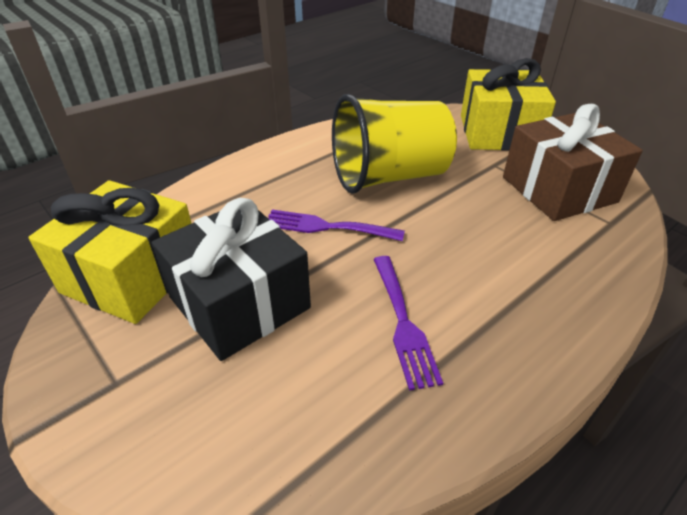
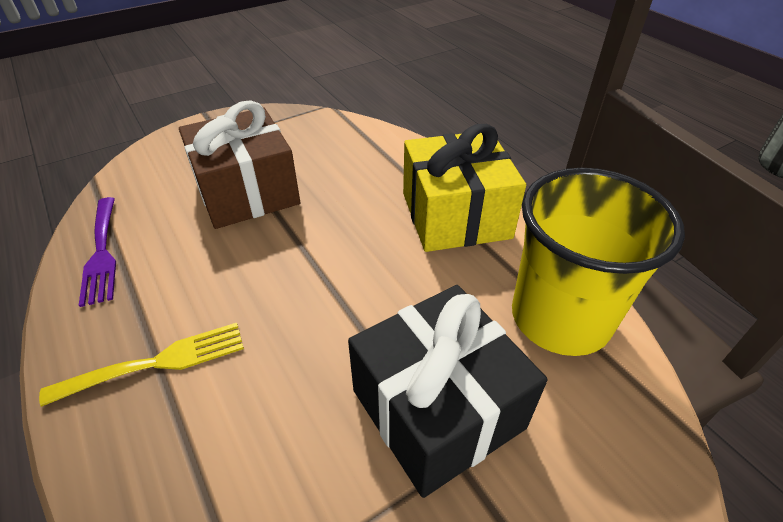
purple fork: [268,210,405,241] [373,256,443,391] = 2 -> [79,197,116,307] = 1
yellow fork: none = 0 -> [39,323,244,407] = 1
yellow gift: [28,180,192,324] [461,58,556,151] = 2 -> [403,124,526,252] = 1

